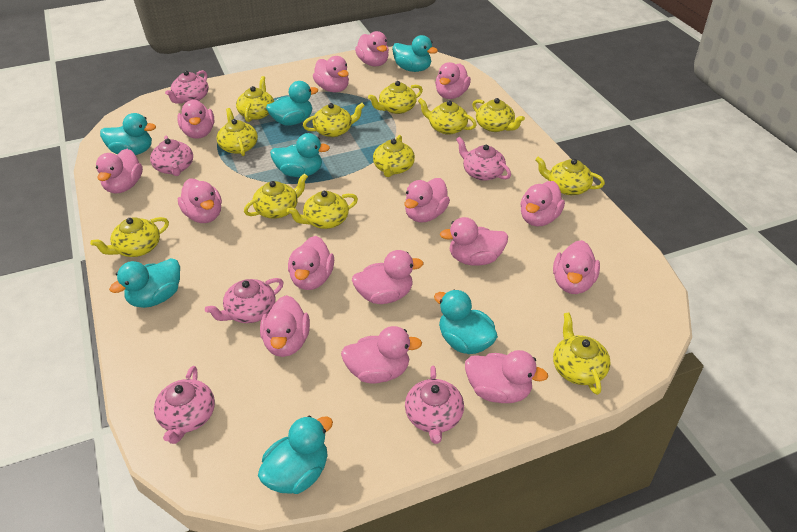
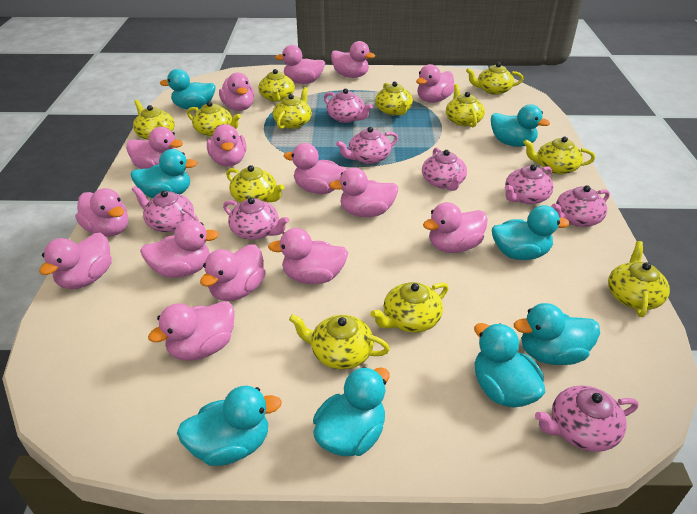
pink teapot: [150,136,193,176] [154,366,215,444] [165,70,209,104] [205,278,284,323] [405,366,464,444] [456,137,511,181] = 6 -> [132,186,199,232] [223,197,289,240] [324,88,373,123] [336,127,398,164] [422,147,467,191] [505,164,553,204] [535,386,639,452] [551,185,610,227] = 8
turquoise duck: [100,113,156,155] [109,258,180,308] [258,416,333,494] [266,81,318,126] [270,133,330,177] [392,35,438,72] [434,290,498,354] = 7 -> [131,149,197,198] [160,69,216,110] [177,386,282,466] [313,367,390,456] [474,323,545,408] [491,105,550,147] [492,205,570,260] [514,303,600,365] = 8

